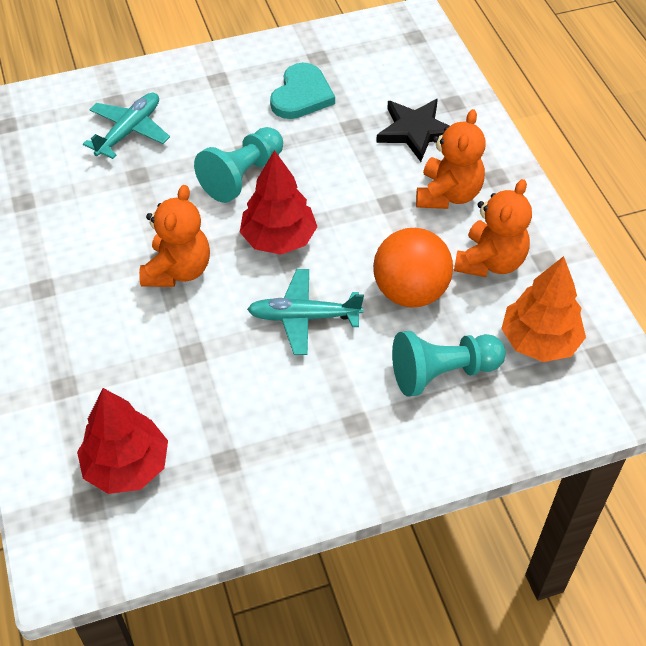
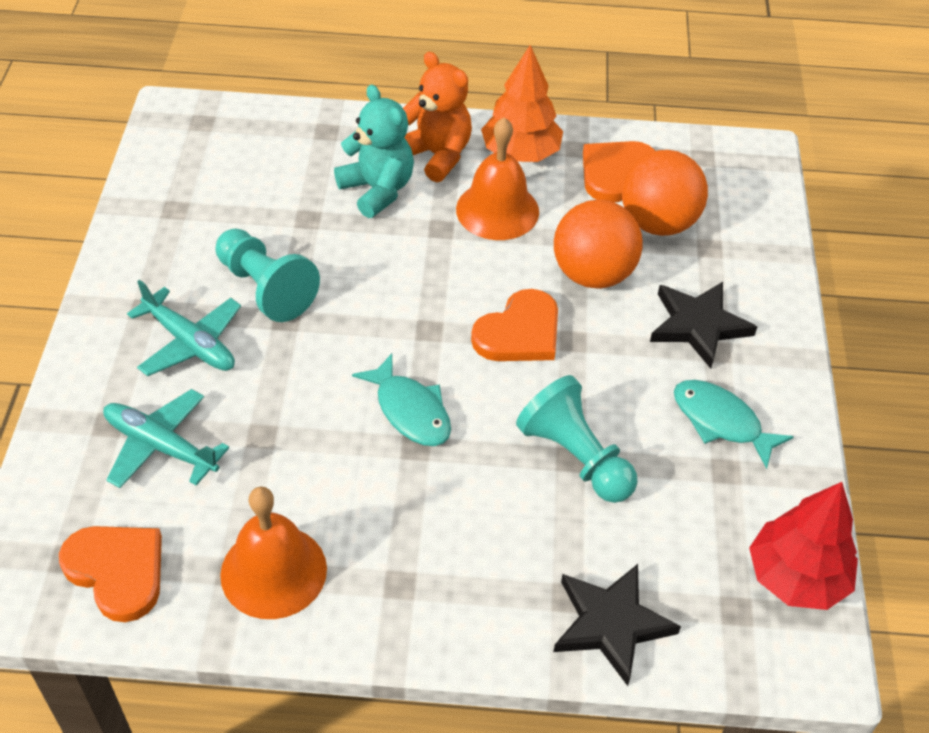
black star: [376,99,450,162] = 1 -> [553,564,681,686] [650,282,757,369] = 2
orange ball: [373,228,453,307] = 1 -> [554,200,643,289] [622,150,708,236] = 2
orange bell: none = 0 -> [220,486,327,619] [456,117,539,240] = 2
orange heart: none = 0 -> [59,526,162,622] [471,289,558,361] [583,141,656,203] = 3
orange teddy bear: [139,185,210,287] [416,109,486,209] [454,179,532,277] = 3 -> [403,52,472,182] = 1
red tree: [77,388,168,494] [240,150,317,255] = 2 -> [749,482,858,610] = 1
turquoise fish: none = 0 -> [352,353,451,446] [674,380,794,469] = 2
turquoise heart: [270,63,335,119] = 1 -> none = 0
turquoise teddy bear: none = 0 -> [334,84,414,218] = 1

